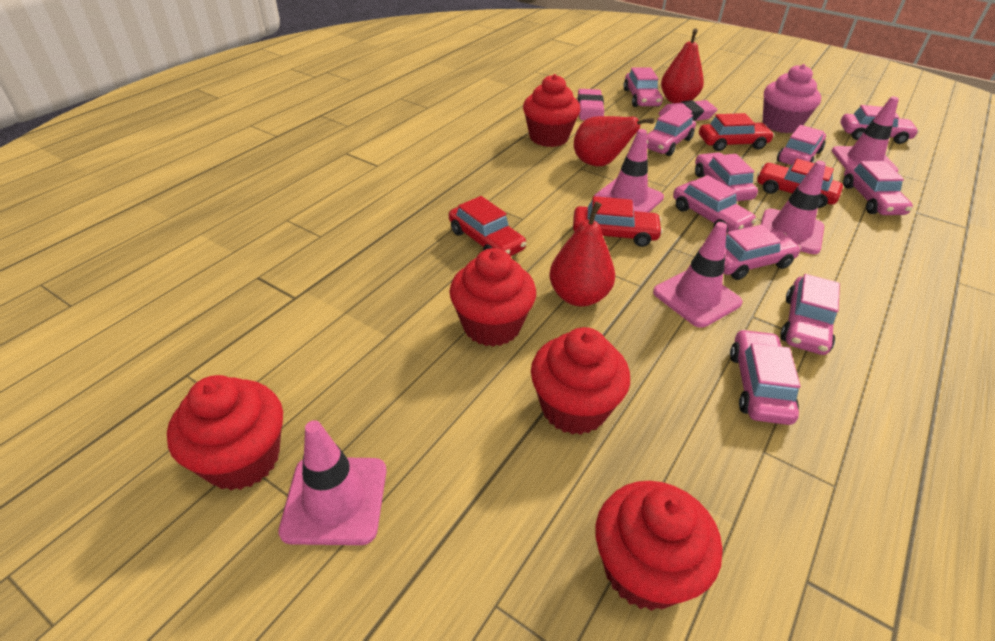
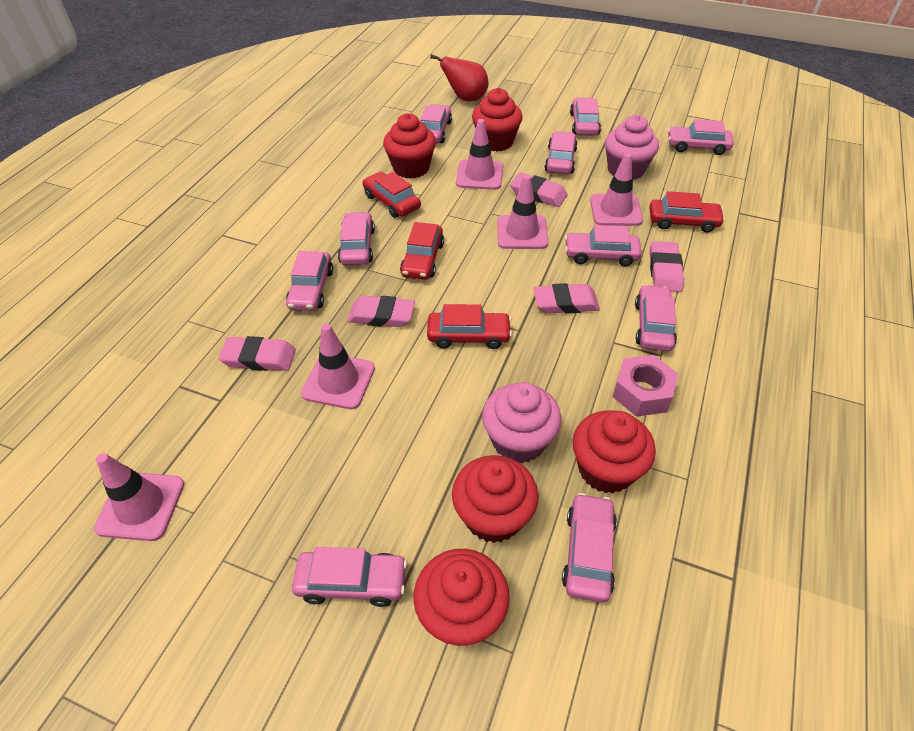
pink cupcake: [763,64,821,133] = 1 -> [482,382,561,463] [605,115,659,180] = 2
pink eraser: [578,89,604,120] [658,100,718,121] = 2 -> [218,336,296,371] [347,295,415,327] [510,173,568,207] [533,283,600,314] [649,241,684,292] = 5
pink nut: none = 0 -> [612,355,678,417] = 1
red pear: [549,201,615,306] [574,116,654,166] [661,28,704,103] = 3 -> [430,54,488,101] = 1

